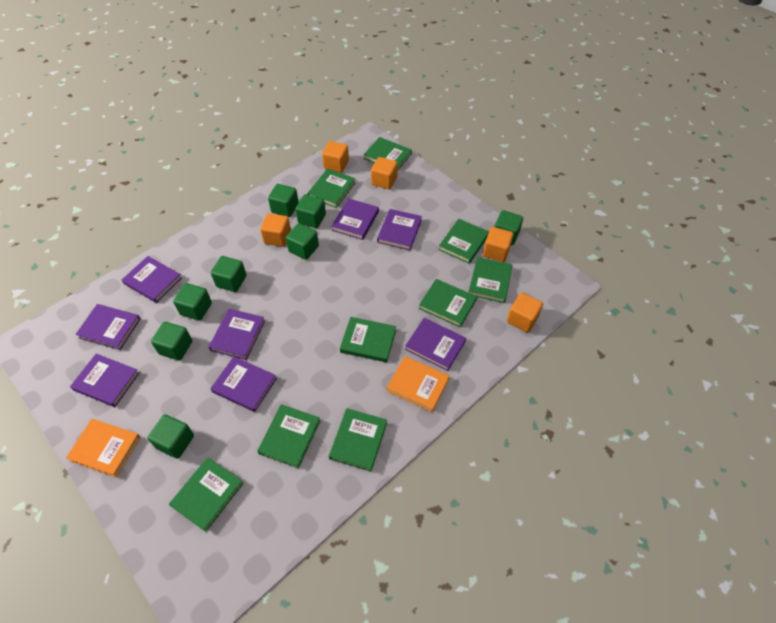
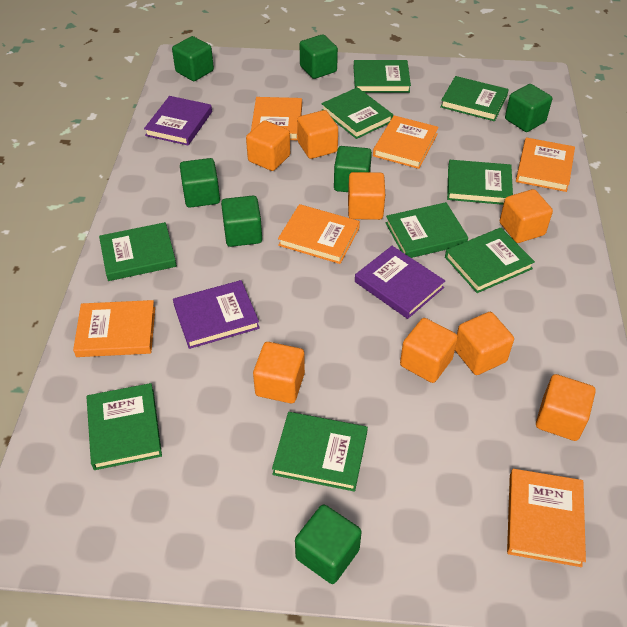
green cube: [147,414,194,459] [151,322,192,361] [173,283,212,321] [211,256,247,292] [268,184,299,217] [286,223,319,260] [295,194,326,228] [494,210,523,245] = 8 -> [172,36,214,81] [180,158,220,208] [221,196,262,247] [295,504,362,584] [300,34,338,79] [334,146,372,192] [505,84,552,132] = 7
orange book: [66,419,141,477] [387,356,450,412] = 2 -> [73,300,155,357] [251,97,302,140] [278,204,360,264] [373,115,439,169] [507,469,586,567] [516,137,575,192] = 6
orange cube: [260,213,291,247] [322,141,349,173] [371,157,398,189] [483,227,514,262] [507,293,543,333] = 5 -> [246,120,290,171] [253,342,305,403] [297,110,338,159] [348,172,385,220] [400,318,458,383] [455,312,514,375] [500,189,553,243] [536,374,596,441] = 8
purple book: [70,354,140,407] [75,304,140,350] [122,256,182,303] [209,309,265,360] [210,356,277,412] [331,198,379,240] [377,209,422,250] [405,318,466,371] = 8 -> [144,96,212,145] [173,280,260,349] [355,246,445,319] = 3

